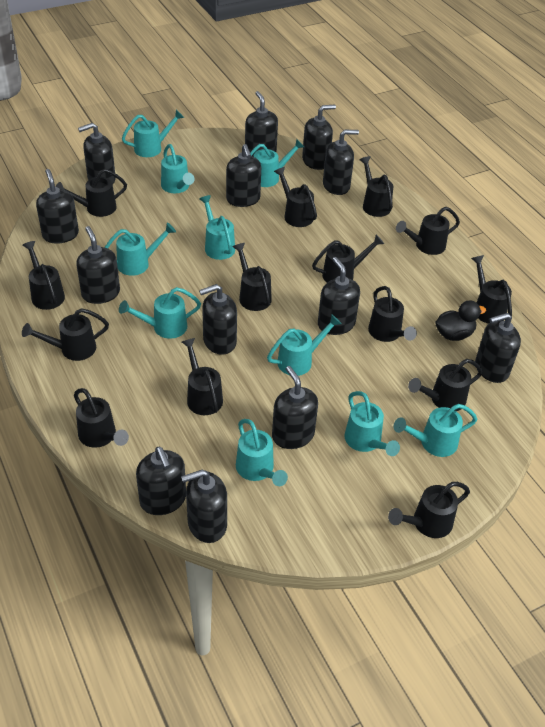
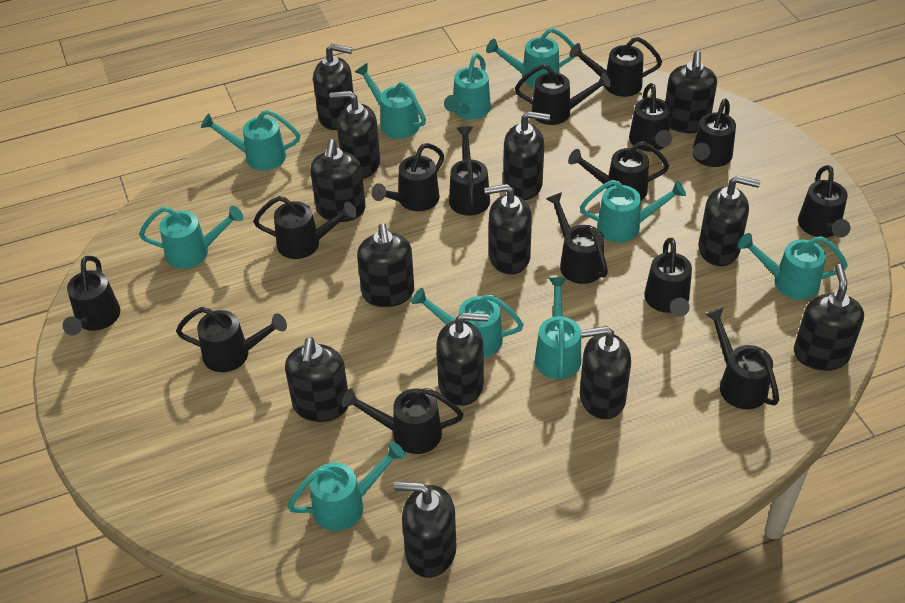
black duck: [435,301,486,341] = 1 -> none = 0
black watering can: [22,241,65,310] [22,308,109,361] [55,169,127,217] [74,388,129,448] [182,338,223,415] [233,243,272,311] [274,167,317,227] [312,234,384,283] [359,156,393,217] [368,286,417,342] [388,482,470,538] [396,207,460,255] [408,359,483,411] [471,255,512,323] = 14 -> [63,256,120,336] [176,307,287,372] [253,196,357,259] [341,388,463,454] [371,143,444,211] [449,126,490,216] [515,64,611,125] [546,192,608,284] [568,141,669,201] [569,37,662,97] [629,83,672,151] [644,238,692,317] [692,99,736,167] [705,308,779,409] [798,165,851,238] = 15

